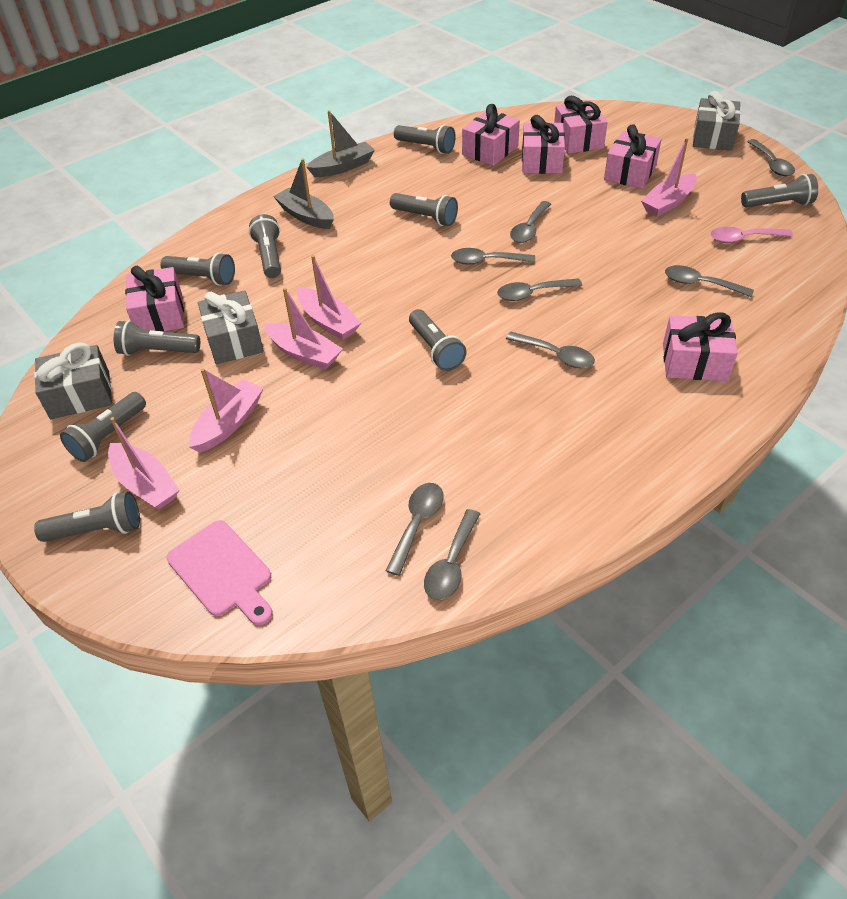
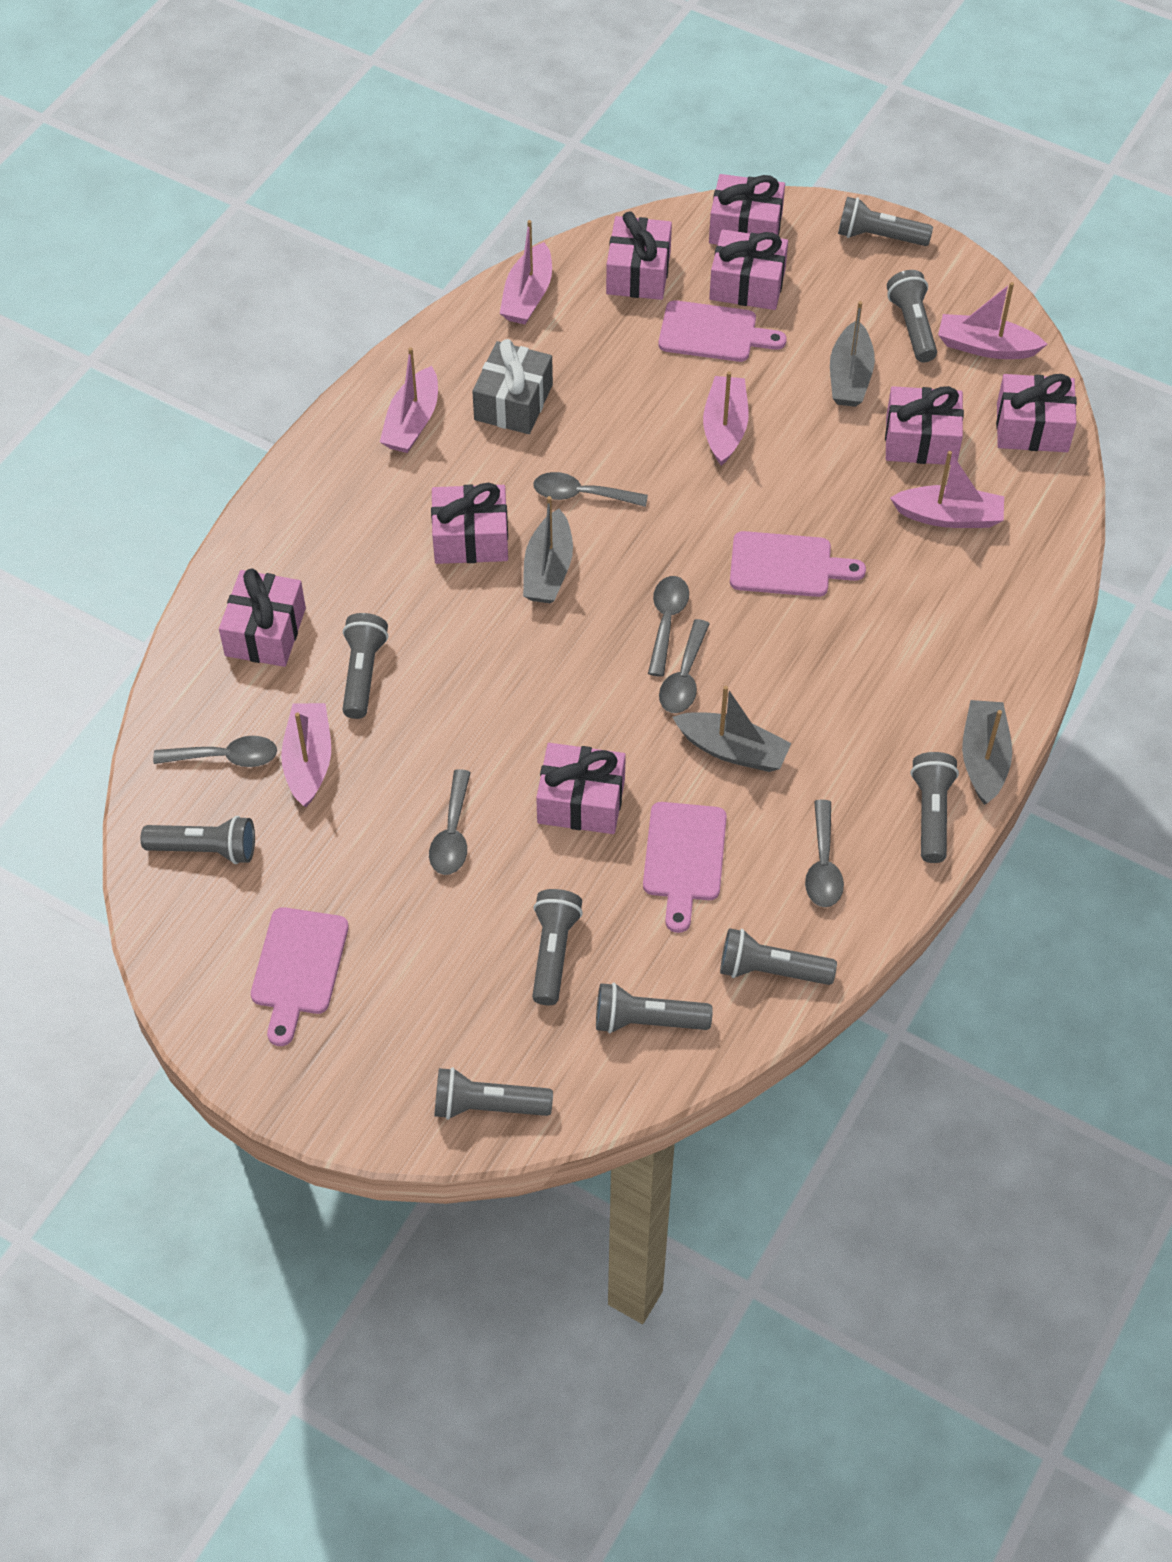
grey boat: [273,159,334,229] [306,110,375,177] = 2 -> [523,496,573,604] [672,686,791,772] [830,301,875,407] [962,700,1012,805] = 4
grey gift: [34,343,112,419] [198,290,264,364] [693,91,741,151] = 3 -> [472,339,553,434] = 1
grey spoon: [386,483,444,576] [424,509,480,600] [451,248,535,265] [497,278,582,301] [506,332,595,368] [510,201,551,243] [665,265,754,297] [747,139,795,176] = 8 -> [153,736,277,767] [429,769,471,875] [533,472,648,507] [648,576,689,677] [659,619,710,713] [805,800,844,907] = 6
pink boat: [108,417,179,510] [189,368,264,453] [264,288,343,370] [297,255,361,340] [641,138,697,217] = 5 -> [281,703,331,807] [380,347,438,453] [500,220,552,325] [703,371,749,466] [890,451,1004,528] [938,282,1048,359] = 6
pink cutting board: [166,520,273,625] = 1 -> [251,907,349,1046] [643,802,727,933] [658,300,787,362] [730,531,866,597] = 4
pink gift: [125,266,184,332] [462,104,520,166] [522,115,565,174] [554,96,608,154] [604,124,661,189] [663,312,738,381] = 6 -> [219,569,306,667] [431,483,508,564] [536,743,626,834] [606,212,672,300] [709,174,785,245] [709,229,788,310] [885,386,964,465] [996,374,1077,452] = 8
pink spoon: [710,227,793,243] = 1 -> none = 0

